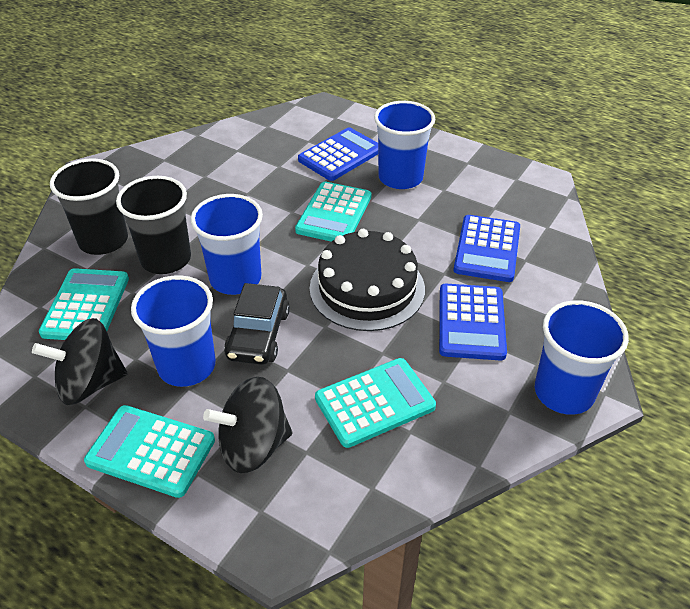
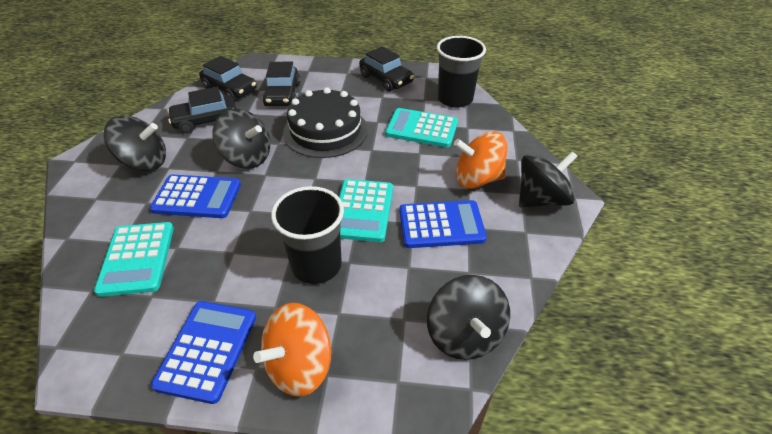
black car: [224,283,290,365] = 1 -> [167,87,236,134] [199,56,257,101] [262,62,300,106] [359,46,414,92] = 4
black spinning top: [32,318,128,405] [203,377,292,473] = 2 -> [104,116,166,171] [213,109,270,169] [427,275,510,360] [519,151,578,208] = 4
blue cup: [131,275,216,387] [191,194,263,295] [374,101,435,189] [535,300,629,415] = 4 -> none = 0
orange spinning top: none = 0 -> [253,303,331,397] [454,132,507,189] = 2
turquoise calculator: [39,268,129,340] [84,405,215,498] [295,182,371,242] [315,358,436,448] = 4 -> [94,222,174,297] [339,179,393,242] [385,108,458,147] = 3

